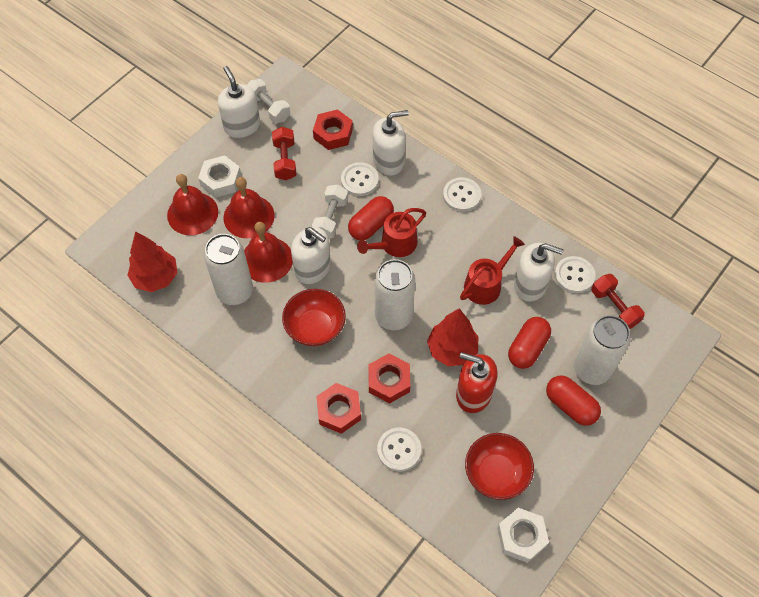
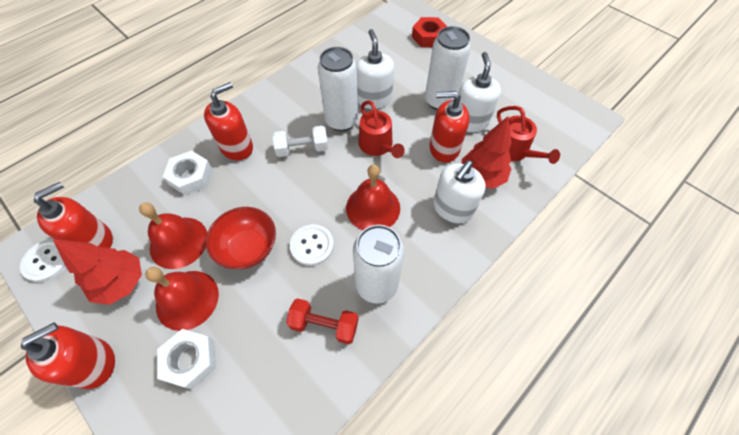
red bowl: [282,289,346,346] [465,433,534,500] = 2 -> [206,207,276,269] = 1
red capsule: [348,196,394,240] [508,317,551,369] [546,375,601,426] = 3 -> none = 0
red dumbbell: [272,127,296,180] [592,274,645,329] = 2 -> [286,298,358,344] = 1
red nut: [313,109,353,150] [316,383,361,434] [369,354,410,403] = 3 -> [412,17,448,47] = 1
red soap dispenser: [456,352,498,413] = 1 -> [21,322,115,389] [34,182,113,248] [204,82,253,161] [429,91,470,163] = 4
white button: [341,162,379,196] [377,427,421,471] [443,177,481,212] [554,256,596,293] = 4 -> [20,239,66,282] [290,224,334,266] = 2
white dumbbell: [247,79,290,123] [312,185,348,239] = 2 -> [272,126,328,157] = 1
white soap dispenser: [218,66,260,138] [291,227,331,284] [373,110,409,176] [514,243,564,302] = 4 -> [356,29,394,109] [433,160,486,223] [459,52,501,132] = 3

